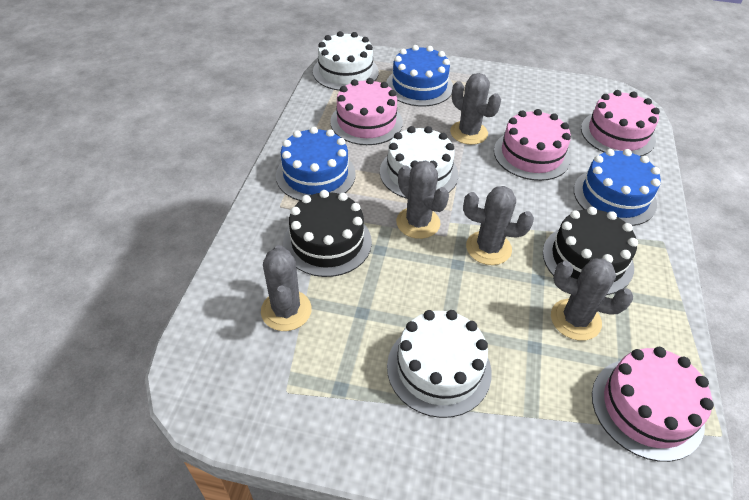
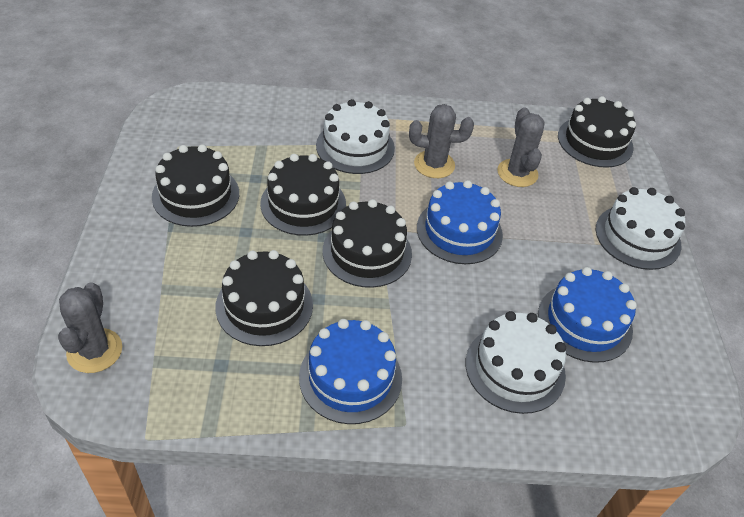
black cake: [283,190,372,277] [543,207,638,295] = 2 -> [152,144,239,227] [215,250,313,346] [260,154,346,236] [322,199,412,288] [558,96,636,168] = 5
grey cactus: [261,245,312,331] [396,161,449,239] [450,73,501,145] [463,186,534,265] [551,259,633,341] = 5 -> [58,283,122,373] [409,104,474,178] [497,107,545,187] = 3
pink cake: [330,78,403,145] [494,109,571,181] [581,90,660,156] [592,347,714,462] = 4 -> none = 0

